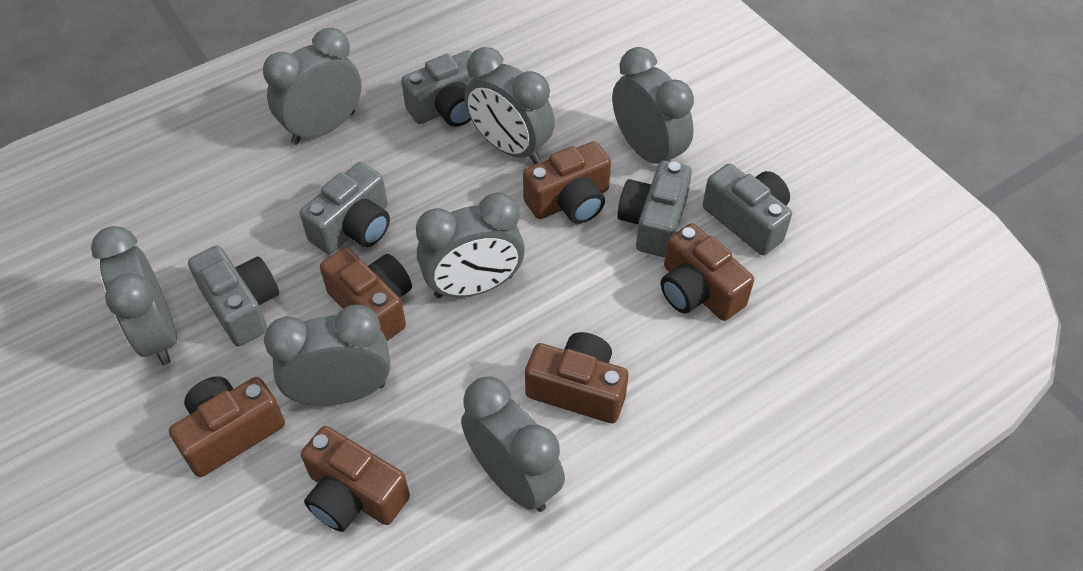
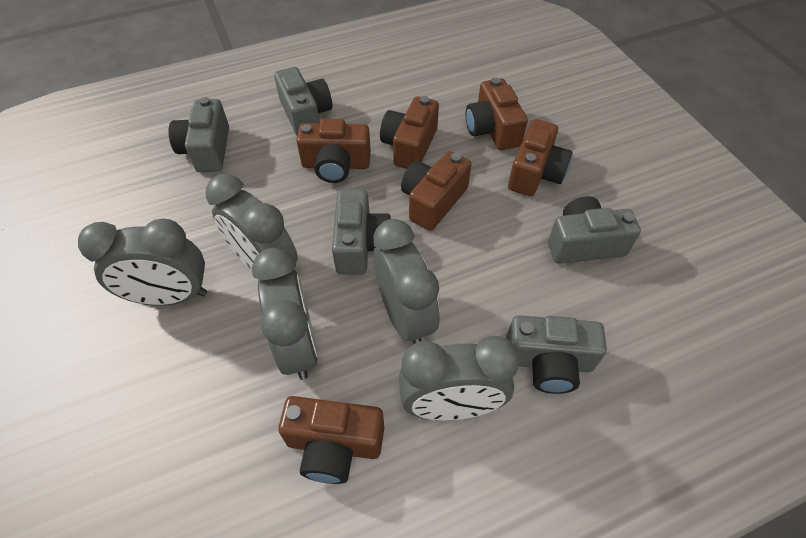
grey clock: [91,226,177,365] [263,28,362,145] [264,305,390,406] [416,192,525,298] [461,376,565,512] [465,47,555,164] [612,47,694,164] = 7 -> [78,219,207,306] [206,174,298,271] [252,248,318,380] [373,219,439,344] [399,336,520,420] = 5

